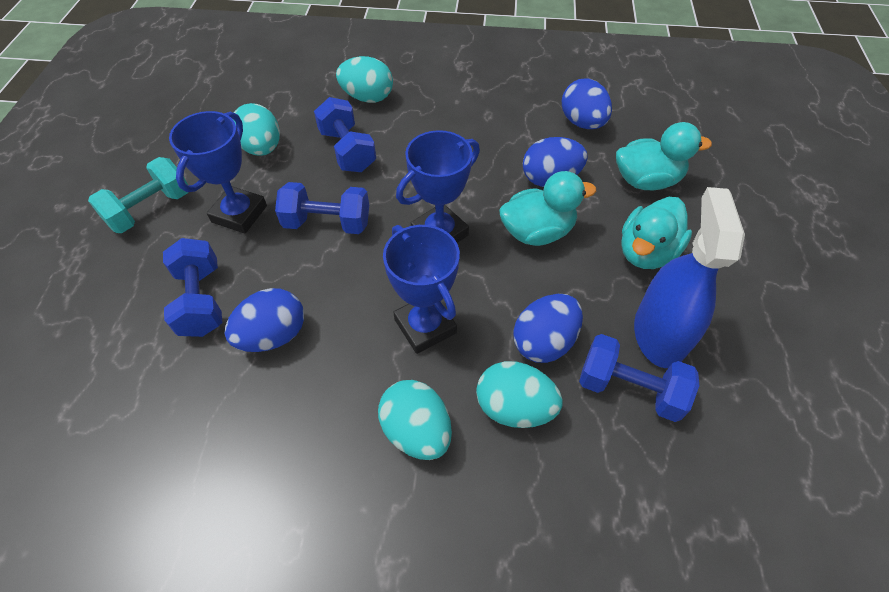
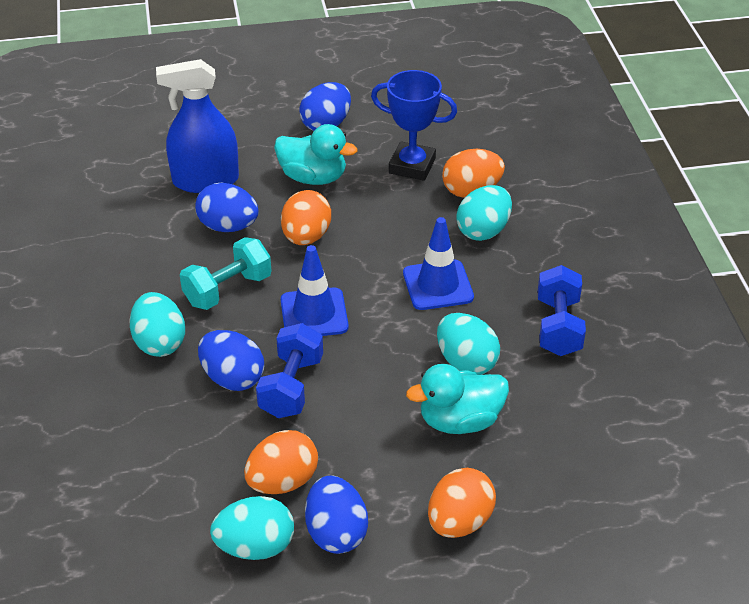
blue dumbbell: [163,238,222,337] [275,182,369,234] [314,97,376,172] [579,334,699,422] = 4 -> [256,323,323,418] [538,265,586,356] = 2
blue traffic cone: none = 0 -> [281,245,349,336] [403,217,474,310] = 2
blue trophy: [169,111,267,234] [383,225,460,354] [396,130,480,243] = 3 -> [371,70,457,181] = 1
orange egg: none = 0 -> [244,430,318,494] [281,190,331,245] [428,468,496,538] [442,149,505,198] = 4
turquoise duck: [499,171,596,246] [616,122,712,190] [621,197,692,269] = 3 -> [274,124,357,185] [406,364,509,434] = 2

